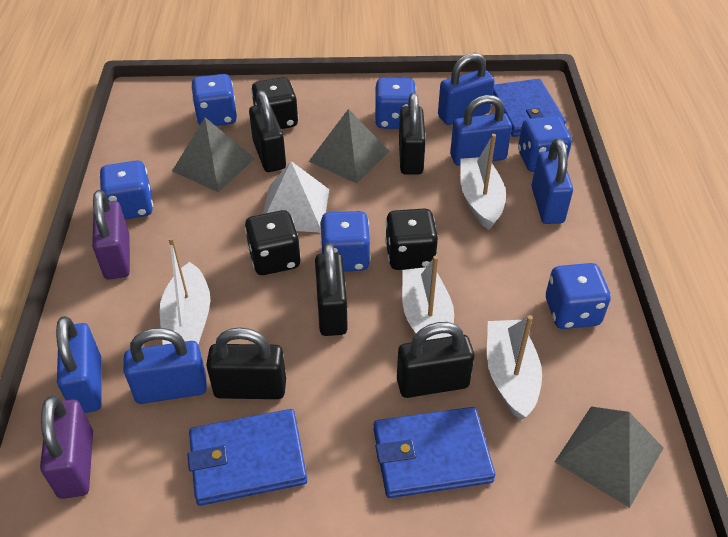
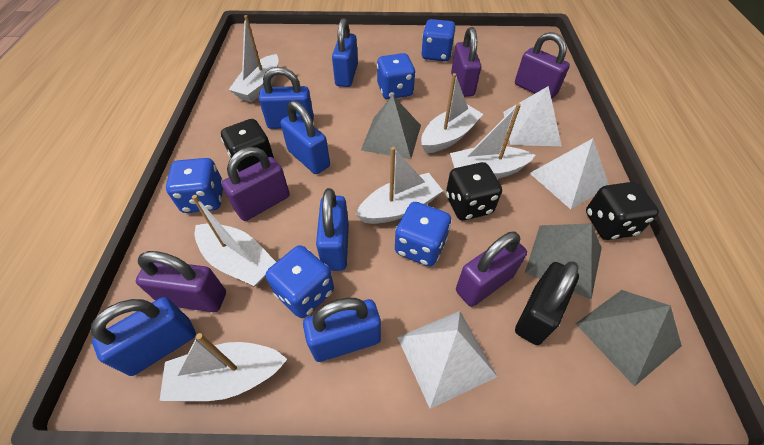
black padlock: [206,327,286,399] [249,90,286,172] [315,243,348,336] [397,322,474,398] [399,93,426,174] = 5 -> [515,262,579,345] = 1
blue dice: [99,161,153,220] [191,74,237,126] [320,211,371,271] [374,78,416,129] [518,116,572,172] [546,263,611,329] = 6 -> [166,158,223,213] [266,245,334,318] [377,53,416,99] [395,202,451,267] [421,19,456,61] = 5
blue padlock: [56,316,102,413] [124,328,207,404] [438,53,495,125] [450,95,512,166] [532,138,573,224] = 5 -> [91,297,196,376] [259,67,314,129] [280,101,330,174] [303,298,381,362] [316,188,349,271] [332,18,358,87] = 6
blue wallet: [187,409,307,506] [374,407,495,498] [493,79,566,137] = 3 -> none = 0
purple padlock: [40,396,93,499] [92,190,130,280] = 2 -> [136,251,226,312] [222,147,290,221] [451,27,481,97] [456,231,527,307] [515,32,570,99] = 5
white boat: [160,237,210,345] [402,255,454,340] [460,134,506,230] [487,315,542,420] = 4 -> [159,333,287,401] [192,195,276,286] [229,15,279,102] [356,147,443,224] [421,73,483,153] [450,103,535,179] = 6
white pyramid: [263,161,329,233] = 1 -> [397,311,497,409] [503,86,562,146] [530,138,609,209] = 3

